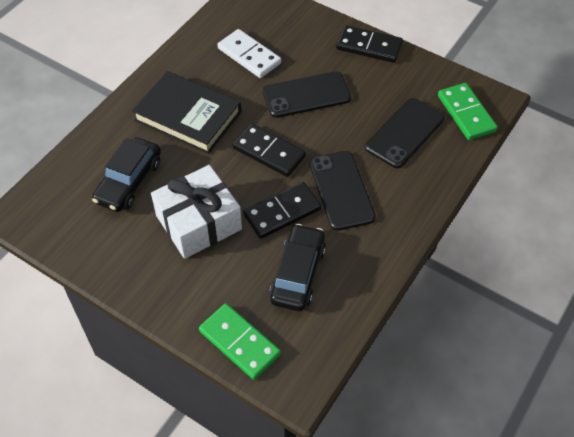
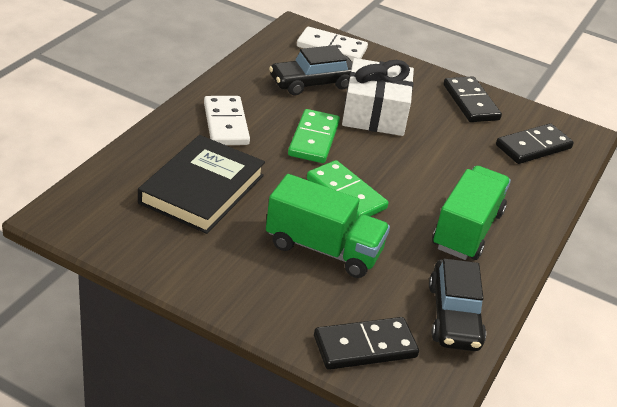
black phone: [263,71,351,118] [309,151,376,231] [365,98,445,168] = 3 -> none = 0
green truck: none = 0 -> [266,174,390,278] [432,166,511,260] = 2
white domino: [217,29,281,78] = 1 -> [204,96,250,145] [297,27,368,62] = 2

